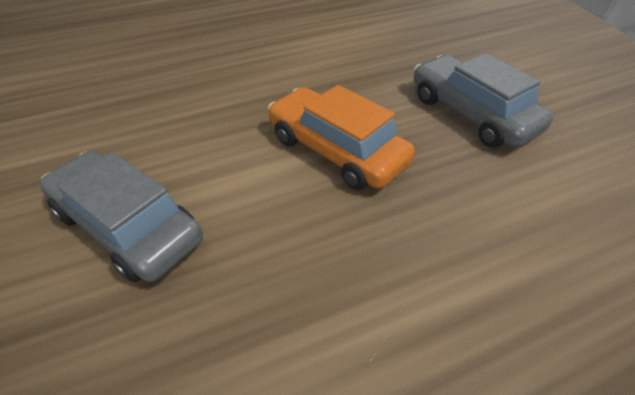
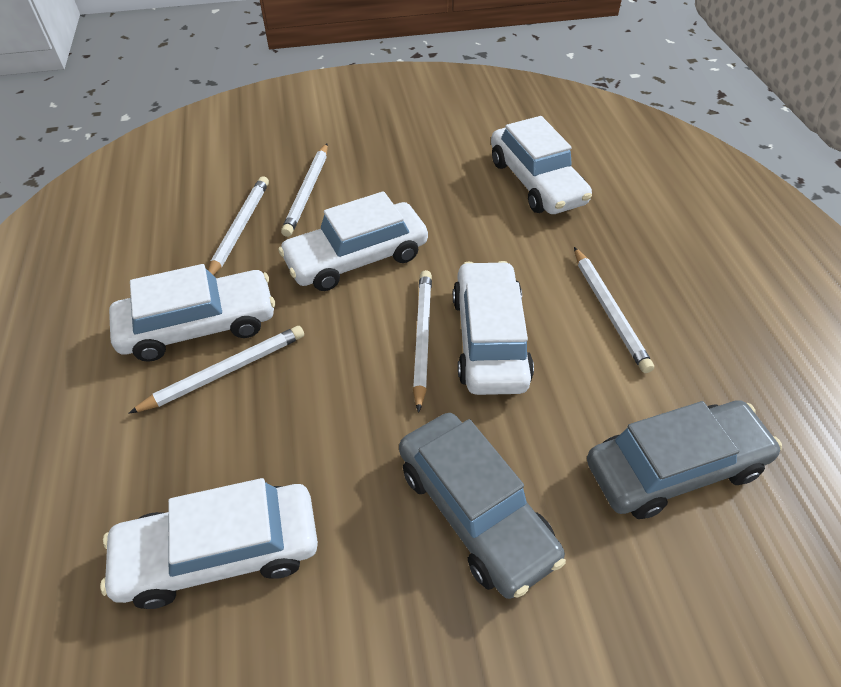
orange car: [268,85,415,190] = 1 -> none = 0
white car: none = 0 -> [100,478,318,609] [109,264,275,362] [278,191,428,291] [453,261,534,395] [491,116,592,214] = 5
white pencil: none = 0 -> [128,326,304,414] [208,176,269,275] [281,143,328,237] [413,270,432,413] [574,247,654,373] = 5

